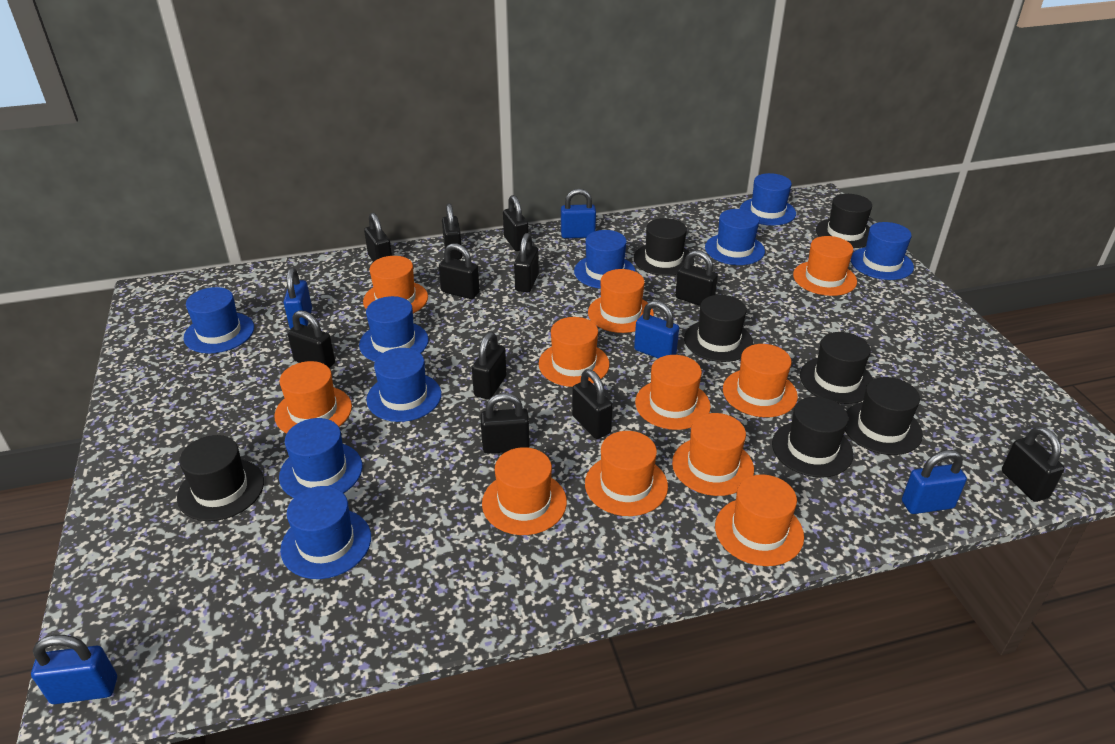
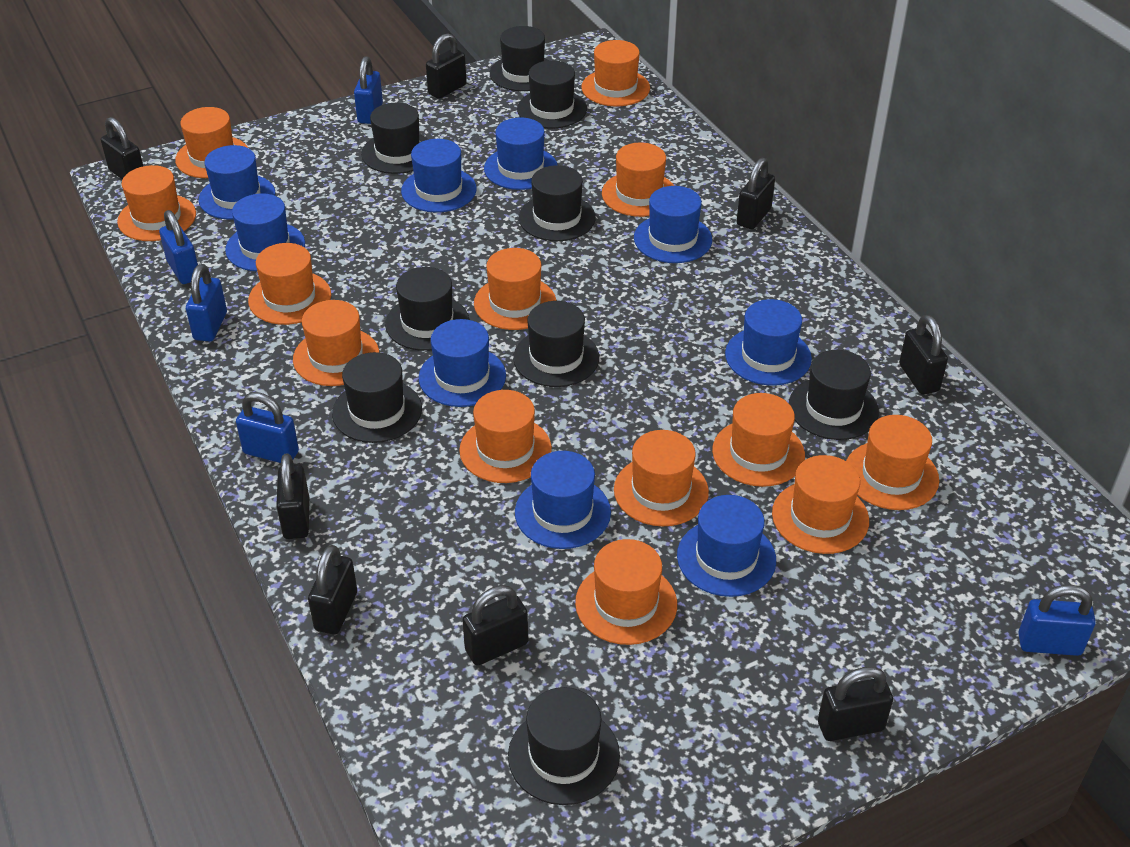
black hat: [177,435,264,521] [634,218,694,276] [684,295,753,362] [772,397,853,478] [800,332,873,404] [816,194,872,248] [845,377,923,455] = 7 -> [332,352,422,443] [361,103,429,174] [385,267,469,351] [490,26,549,91] [508,687,620,805] [513,301,599,387] [517,60,587,128] [519,165,596,241] [789,350,879,440] = 9
black padlock: [287,310,335,368] [364,213,392,262] [439,243,480,299] [442,203,462,260] [472,332,507,399] [480,393,530,454] [503,195,528,251] [514,233,539,292] [572,369,613,439] [675,250,718,306] [1002,426,1065,502] = 11 -> [101,117,143,180] [276,453,310,539] [308,545,357,634] [426,33,467,99] [462,585,528,666] [737,158,775,229] [818,666,893,741] [899,315,948,395] = 8
orange hat: [274,361,352,433] [363,256,428,313] [482,447,567,535] [539,317,609,387] [585,431,668,516] [588,269,654,333] [635,355,711,430] [672,413,754,496] [715,474,804,566] [723,344,798,417] [793,236,857,296] = 11 -> [117,165,196,241] [175,107,248,178] [248,243,331,325] [293,300,379,386] [459,390,552,483] [474,248,556,330] [575,539,677,645] [581,40,650,106] [602,142,674,217] [614,430,709,526] [712,393,805,487] [772,455,869,554] [846,415,939,510] = 13

